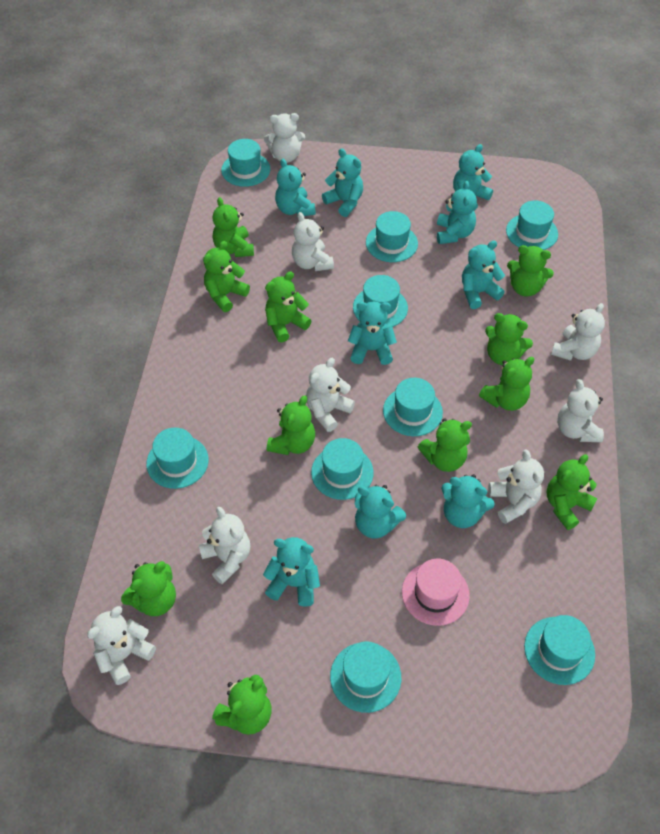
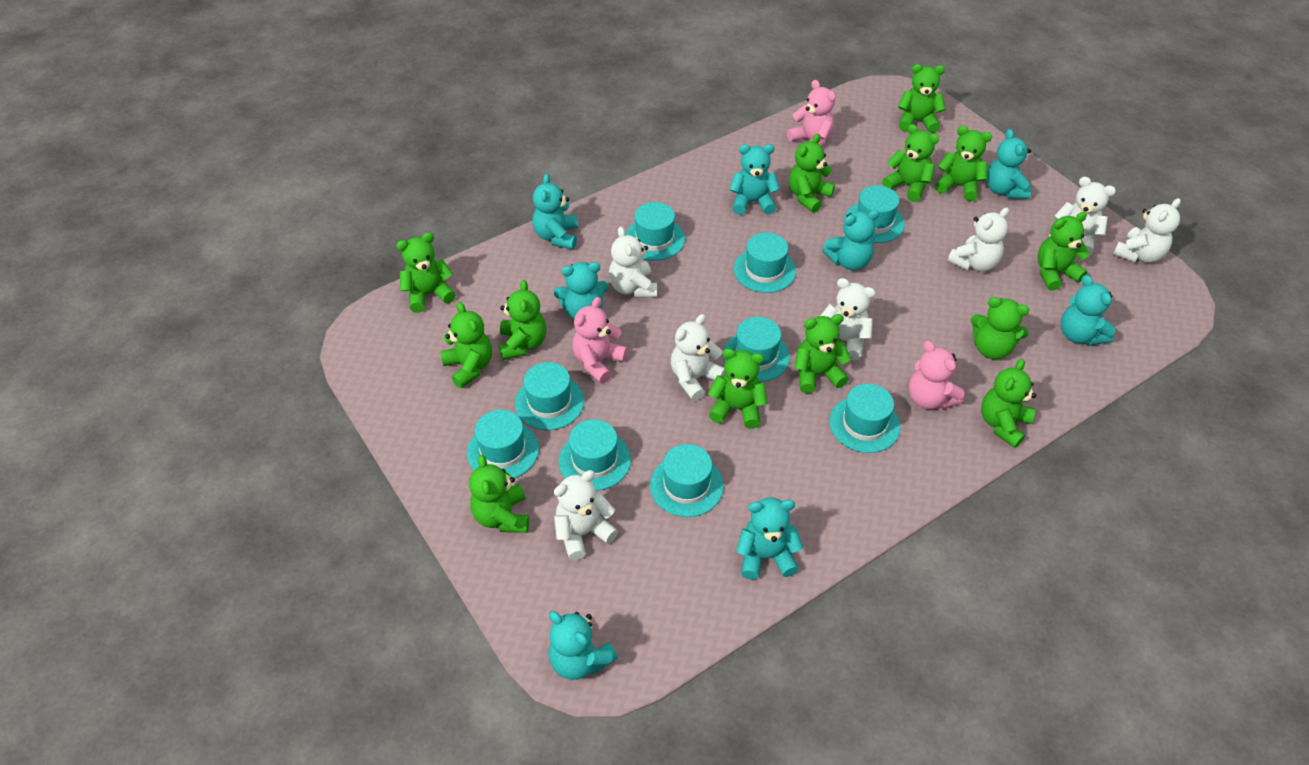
green teddy bear: [121,561,176,616] [203,241,250,312] [212,675,272,735] [213,197,254,257] [265,271,311,342] [267,395,315,455] [418,418,472,472] [479,357,534,411] [485,313,533,365] [507,245,554,297] [547,454,597,530] = 11 -> [396,232,456,313] [440,302,492,388] [469,455,529,533] [499,280,546,360] [708,348,768,429] [789,134,835,213] [795,314,851,393] [882,124,939,202] [898,64,946,133] [935,126,992,201] [971,297,1029,359] [981,359,1036,448] [1038,212,1090,290] = 13
pink hat: [402,559,470,626] = 1 -> none = 0
pink teddy bear: none = 0 -> [572,297,628,383] [787,80,836,147] [909,341,965,410] = 3
turquoise teddy bear: [263,537,320,607] [275,159,316,217] [322,148,363,217] [348,302,397,365] [355,485,406,539] [437,181,477,244] [441,474,495,528] [453,144,493,211] [462,241,505,309] = 9 -> [532,174,578,249] [548,611,618,680] [554,262,609,319] [729,144,780,215] [736,497,803,580] [822,210,880,270] [986,129,1031,199] [1061,275,1116,346] = 8
white teddy bear: [87,606,156,685] [199,507,250,584] [264,113,305,163] [292,212,334,271] [306,358,355,432] [489,449,544,524] [551,303,605,361] [557,379,604,442] = 8 -> [554,470,618,560] [609,226,657,298] [671,314,725,401] [820,278,876,361] [947,207,1009,272] [1049,177,1116,255] [1113,198,1181,263] = 7

